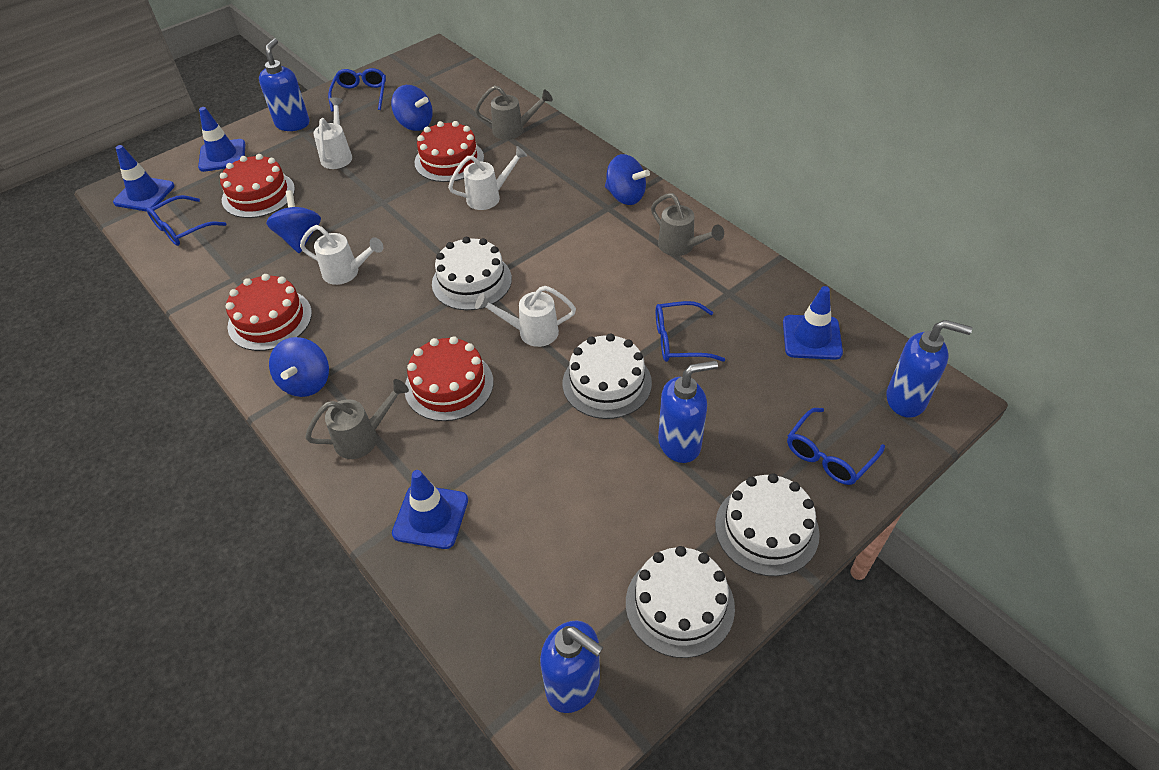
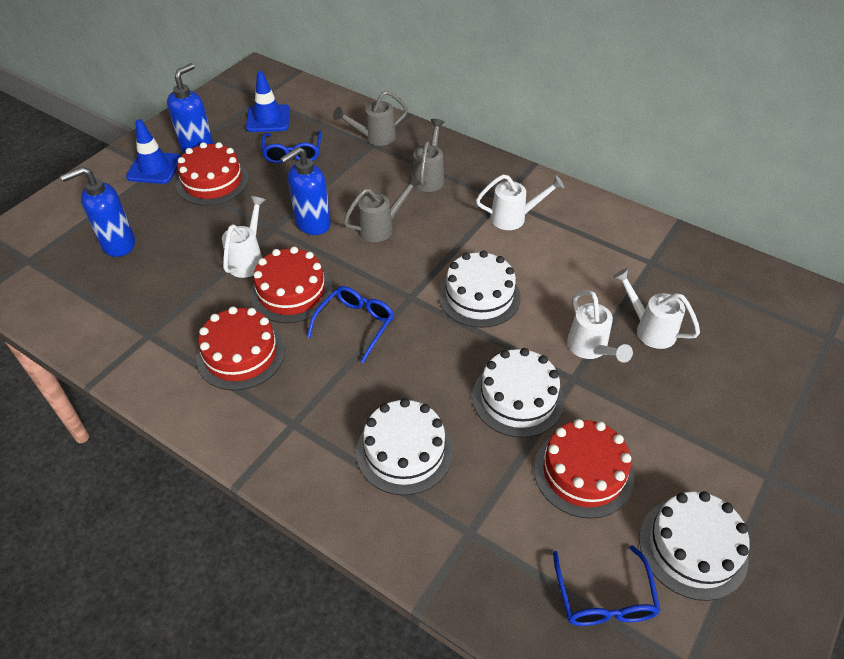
blue glasses: [147,195,226,246] [328,68,386,111] [656,301,725,362] [787,408,885,485] = 4 -> [262,131,322,163] [307,286,394,363] [553,545,660,626] = 3
blue soap dispenser: [259,38,309,131] [540,621,603,713] [658,360,718,463] [886,320,972,418] = 4 -> [60,166,135,257] [167,63,214,153] [280,147,331,235] = 3
blue spinning top: [266,190,321,253] [269,337,329,397] [391,85,433,131] [605,154,650,205] = 4 -> none = 0
blue traffic cone: [113,145,175,211] [198,107,246,172] [392,470,468,549] [783,286,843,360] = 4 -> [126,119,181,184] [246,71,290,132] = 2

